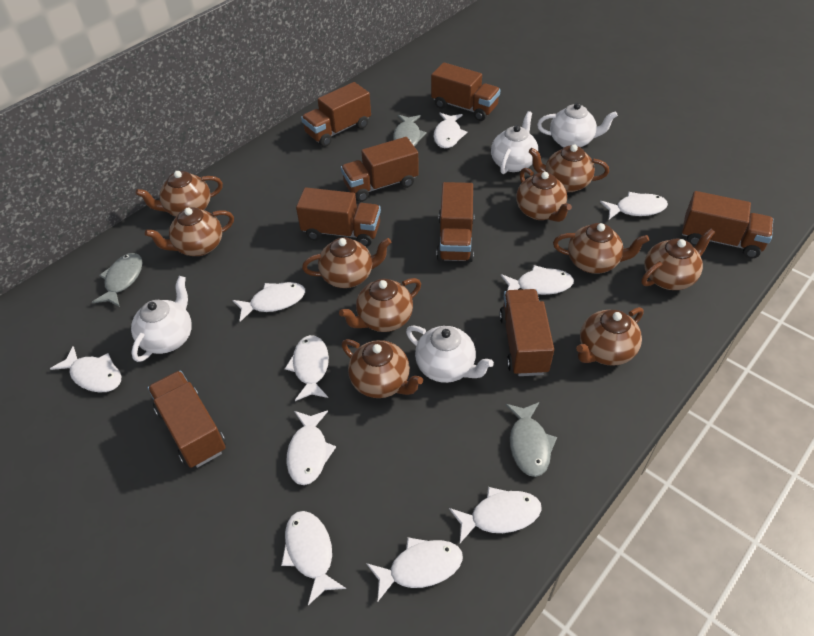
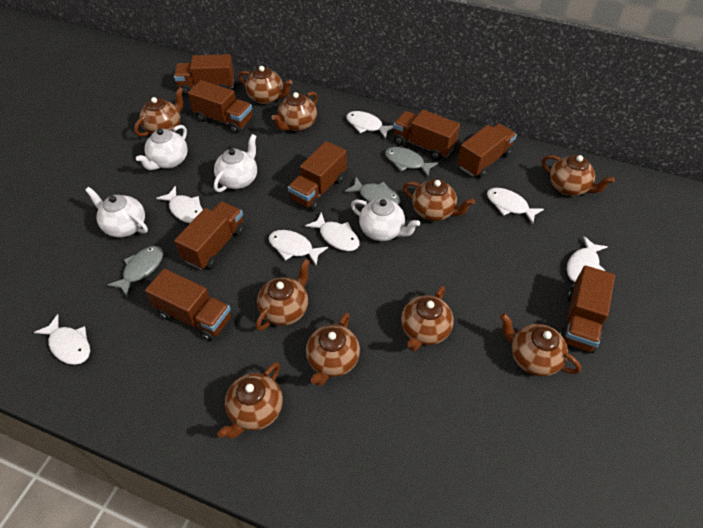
white fish: [50,346,121,392] [232,282,305,322] [281,511,346,605] [285,335,329,401] [287,410,336,485] [366,537,463,602] [434,113,467,148] [449,487,542,543] [501,265,574,295] [600,192,668,219] = 10 -> [34,314,90,365] [156,186,203,223] [269,230,328,265] [305,212,359,251] [346,111,393,139] [487,188,544,224] [567,236,608,282] = 7

